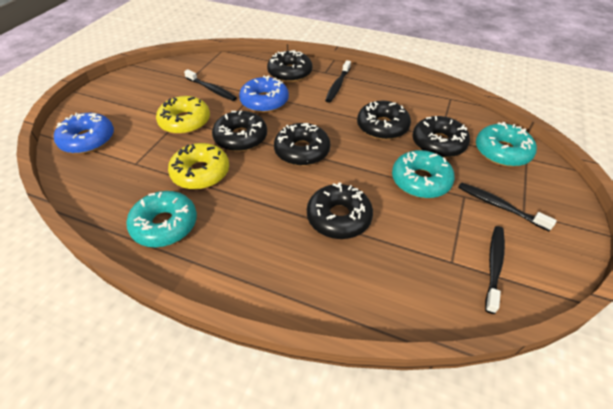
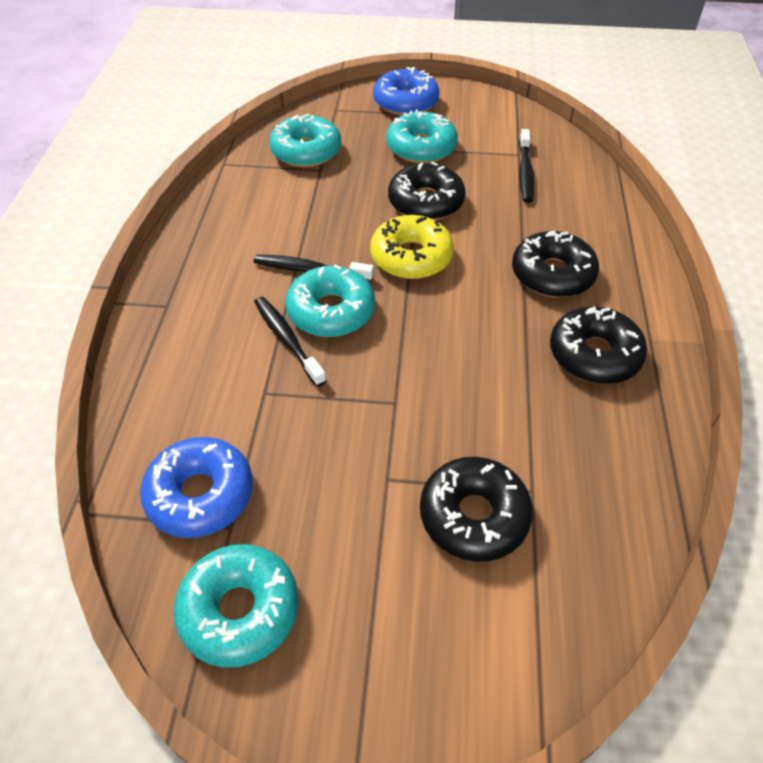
black donut: [212,110,267,152] [267,50,312,82] [274,123,330,166] [307,183,373,239] [357,101,411,140] [412,116,470,158] = 6 -> [388,162,466,220] [420,457,533,562] [512,230,599,297] [550,306,647,384] = 4
black toothbrush: [184,69,237,101] [325,60,351,103] [458,182,557,231] [485,226,505,314] = 4 -> [254,255,374,282] [254,297,326,387] [519,129,535,203] = 3
turquoise donut: [126,191,197,247] [392,150,455,198] [476,122,537,167] = 3 -> [173,544,299,668] [269,114,341,167] [286,265,375,337] [386,109,458,163] = 4
yellow donut: [156,96,210,134] [168,143,229,190] = 2 -> [370,215,454,279] = 1

